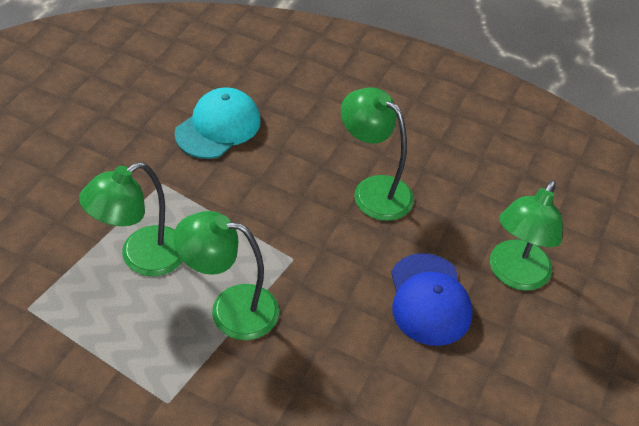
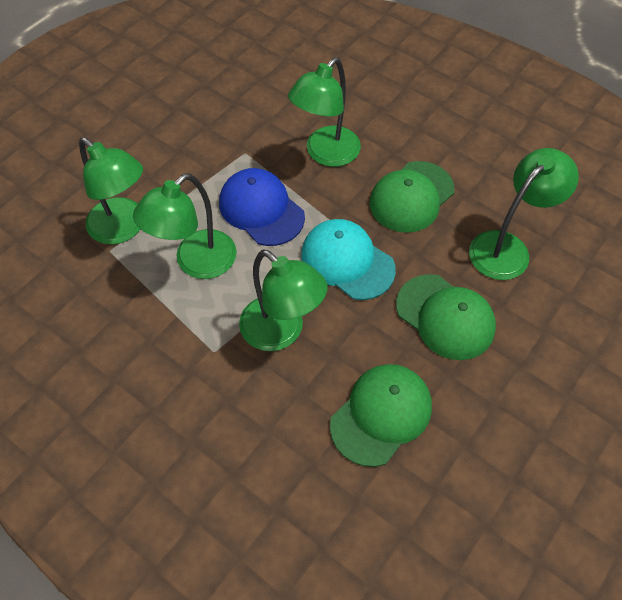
green cap: none = 0 -> [330,364,432,467] [370,161,454,233] [396,274,496,360] = 3
green lamp: [79,162,183,276] [173,211,279,340] [341,87,414,221] [490,180,563,291] = 4 -> [79,137,143,244] [133,173,237,279] [239,249,328,351] [288,58,361,167] [469,148,579,280] = 5

